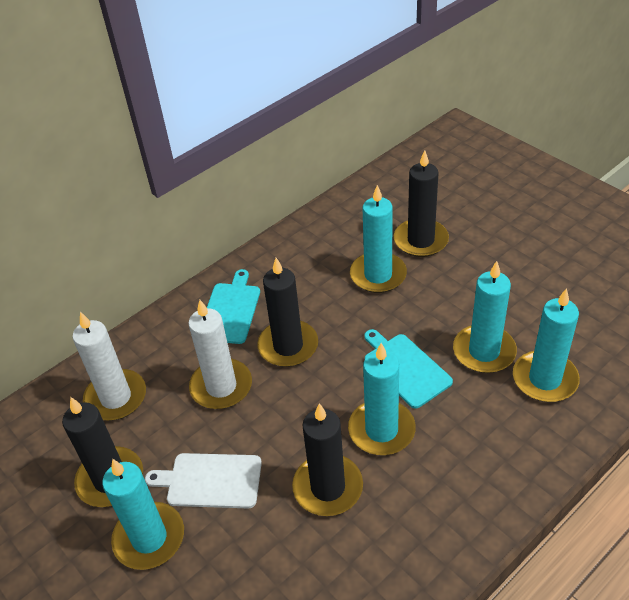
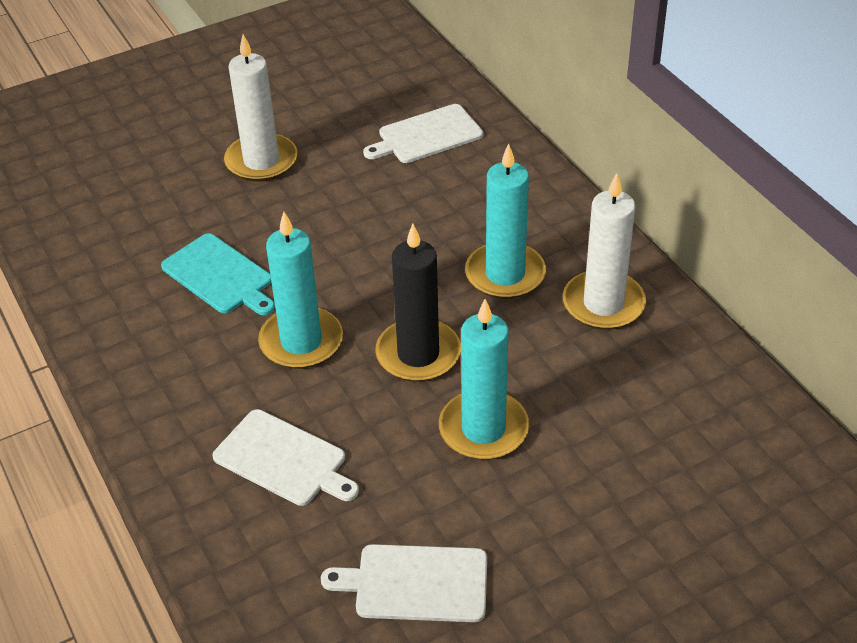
black candle: [62,397,143,507] [257,258,318,367] [292,403,363,516] [394,150,449,257] = 4 -> [375,224,461,382] = 1
turquoise candle: [102,459,184,570] [348,343,416,455] [350,185,407,293] [453,261,517,373] [513,288,580,402] = 5 -> [258,212,343,369] [439,299,529,460] [465,144,546,299] = 3
turquoise cutting board: [207,269,260,344] [364,329,453,409] = 2 -> [161,233,275,315] = 1
white cutting board: [145,453,262,509] = 1 -> [213,409,359,506] [321,544,487,622] [363,104,483,163] = 3

